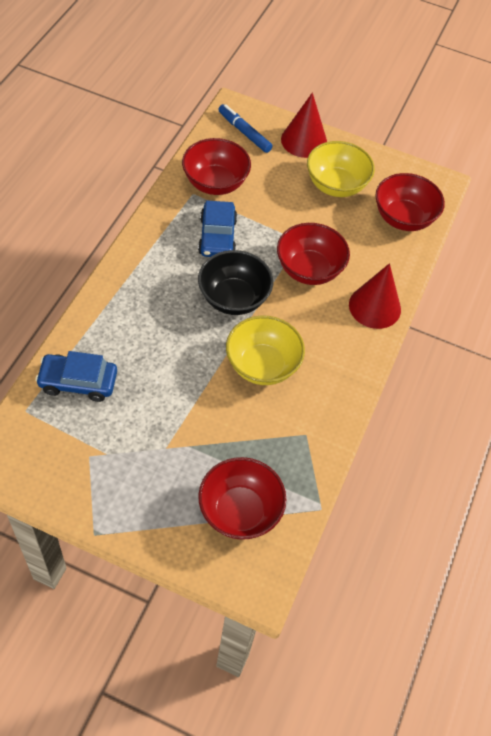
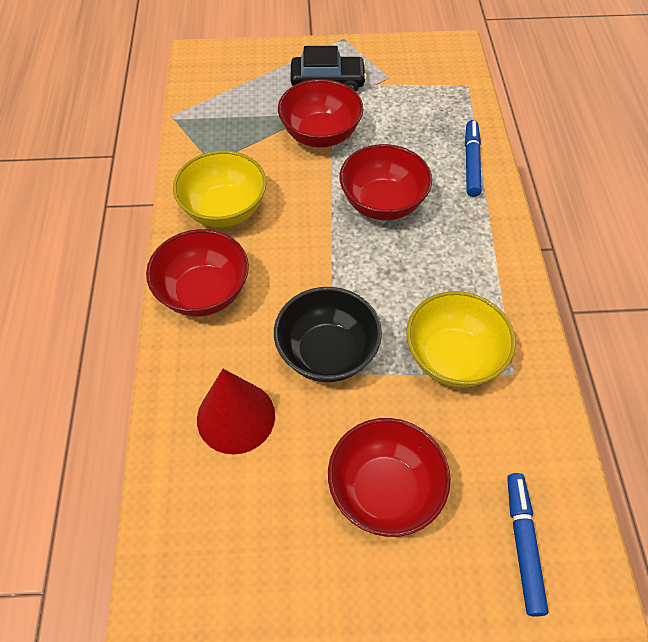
black car: none = 0 -> [290,46,367,92] = 1
blue car: [35,351,117,402] [198,200,237,257] = 2 -> none = 0
blue marker: [218,104,273,153] = 1 -> [465,120,482,197] [507,473,549,616] = 2
red cone: [281,92,327,158] [349,263,401,329] = 2 -> [197,369,275,454] = 1

